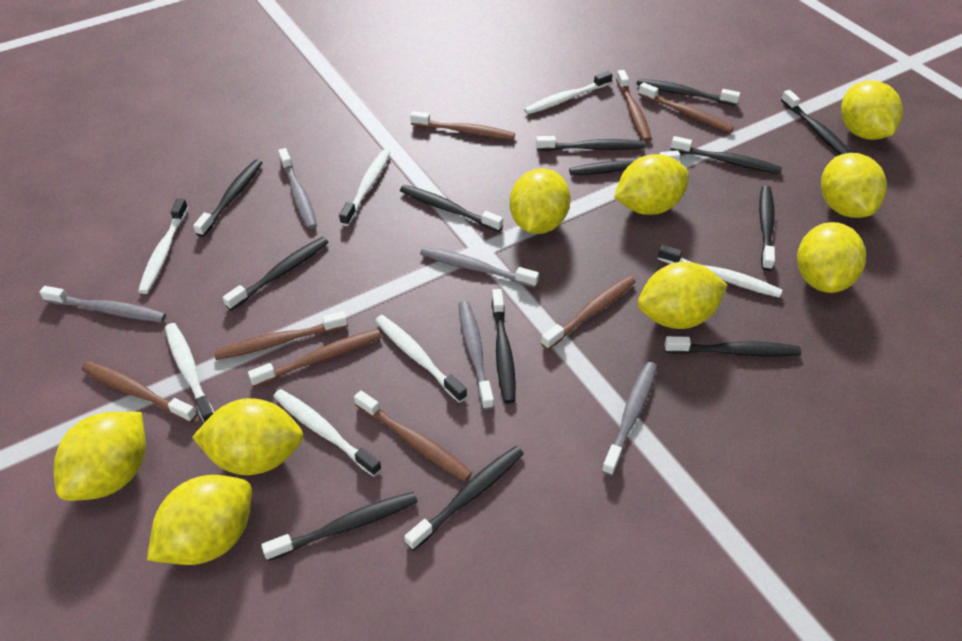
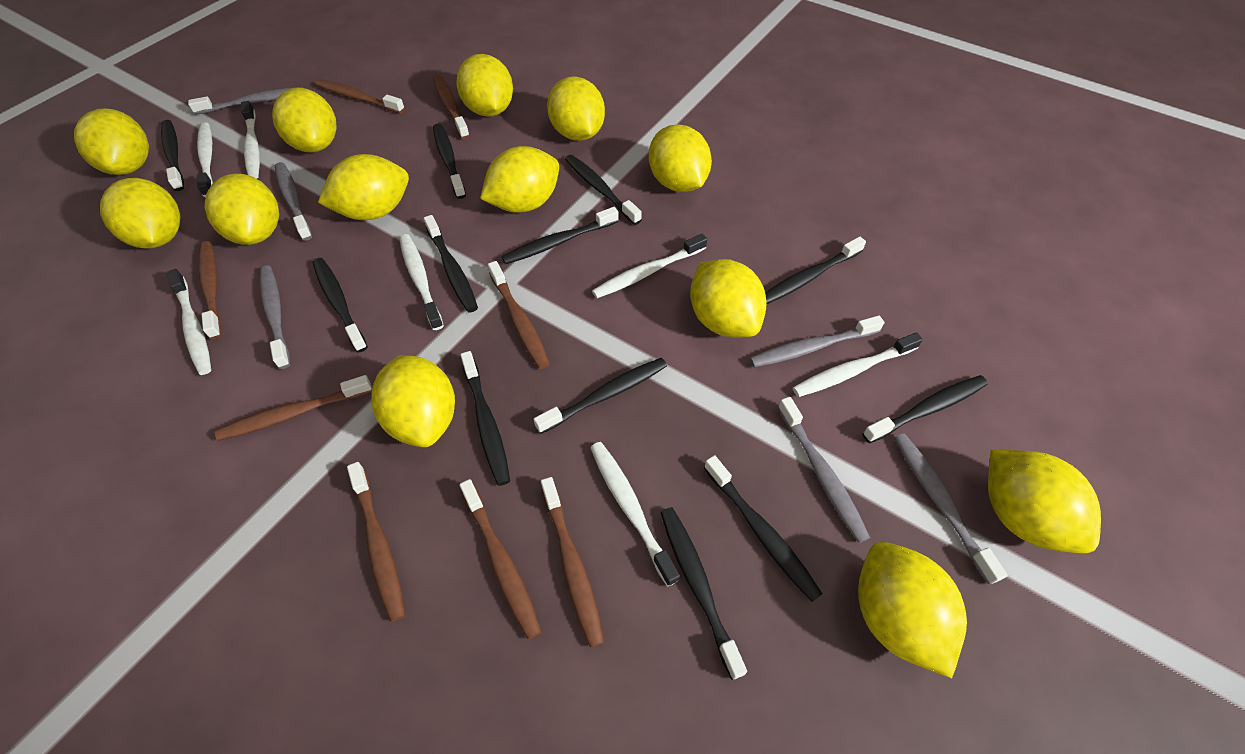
black toothbrush: [193,160,262,237] [223,237,328,310] [261,492,418,561] [400,185,503,232] [404,446,524,551] [492,289,516,403] [536,136,645,151] [569,150,680,175] [636,79,740,106] [665,336,801,357] [671,136,782,174] [759,186,775,271] [781,90,851,155] = 13 -> [161,120,184,191] [313,258,368,353] [424,215,478,313] [433,124,466,199] [460,351,510,486] [501,207,619,264] [534,358,667,434] [565,155,642,225] [660,507,747,680] [704,455,822,602] [765,236,866,304] [862,375,988,443] = 12
grey toothbrush: [39,286,166,322] [278,148,317,229] [420,247,539,288] [459,301,494,410] [602,362,657,476] = 5 -> [188,87,303,115] [260,265,290,369] [275,162,312,241] [750,315,884,367] [778,397,870,543] [894,434,1008,585] = 6
yellow lemon: [54,412,146,501] [147,475,252,565] [192,398,303,475] [510,168,570,234] [614,154,689,215] [638,262,728,329] [797,222,866,293] [821,153,887,218] [841,80,903,140] = 9 -> [74,108,149,175] [100,178,180,248] [204,173,279,245] [272,88,337,153] [318,154,409,220] [371,355,455,447] [456,54,513,117] [480,146,559,213] [547,76,605,141] [649,124,712,192] [690,259,767,338] [858,542,967,678] [988,450,1101,553] = 13

